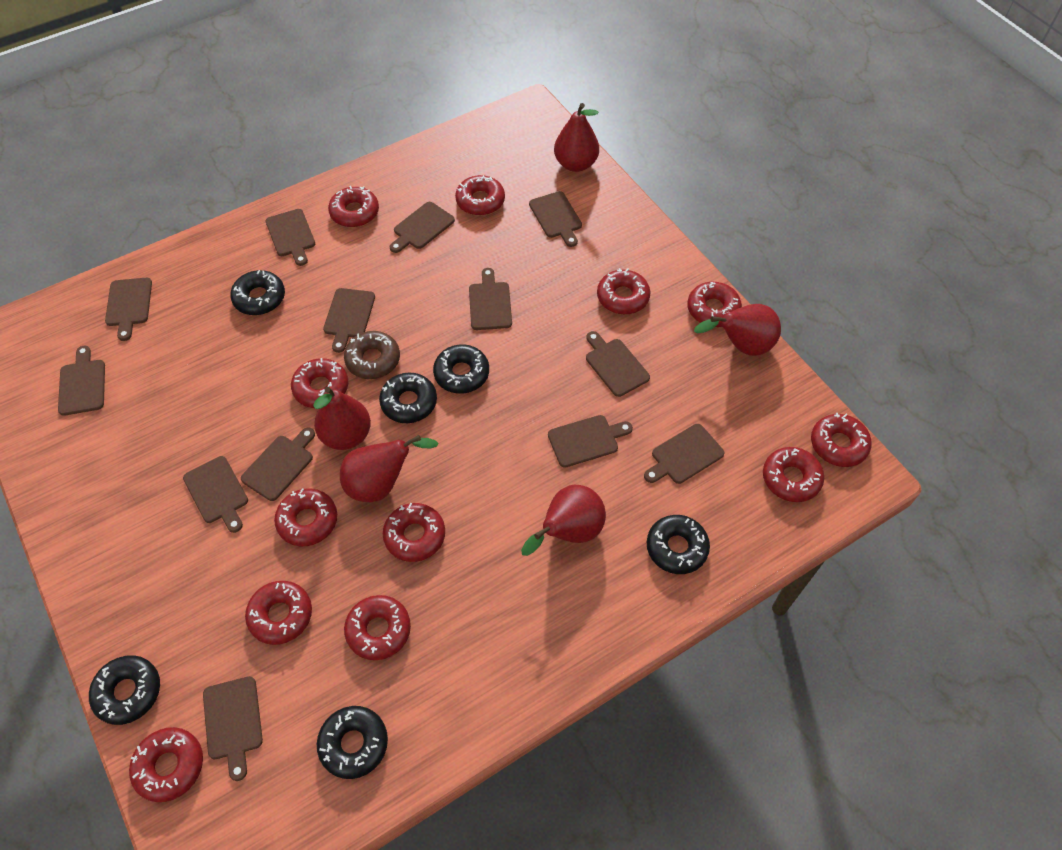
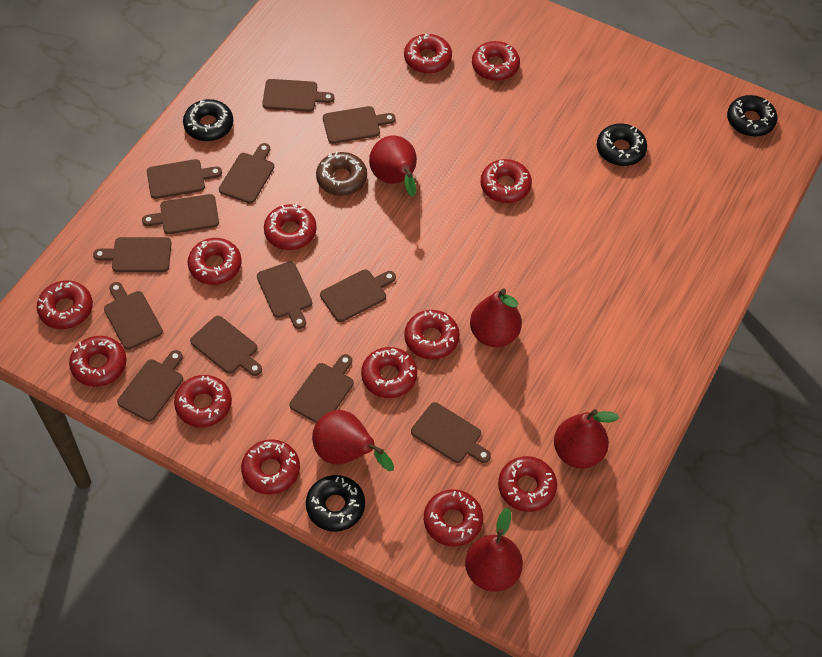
black donut: [89,655,160,725] [230,270,285,315] [317,706,388,779] [379,372,437,423] [433,344,489,394] [647,515,710,574] = 6 -> [183,99,233,141] [306,475,365,532] [597,123,647,166] [727,95,777,137] = 4
red donut: [129,727,203,802] [245,581,312,645] [274,488,337,546] [291,358,348,408] [328,186,379,227] [344,595,411,660] [383,503,445,562] [455,175,505,216] [597,268,650,314] [687,282,742,327] [763,447,824,502] [811,413,872,467] = 12 -> [37,280,93,329] [69,336,126,387] [174,375,232,427] [187,238,242,285] [241,439,300,495] [264,204,317,250] [361,347,417,398] [404,34,452,74] [404,310,460,359] [424,489,483,547] [472,41,520,81] [480,159,532,203] [498,456,557,512] = 13

